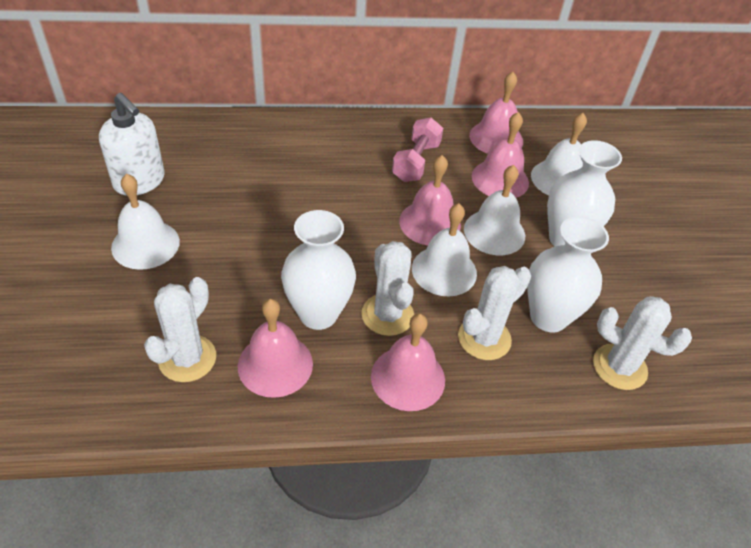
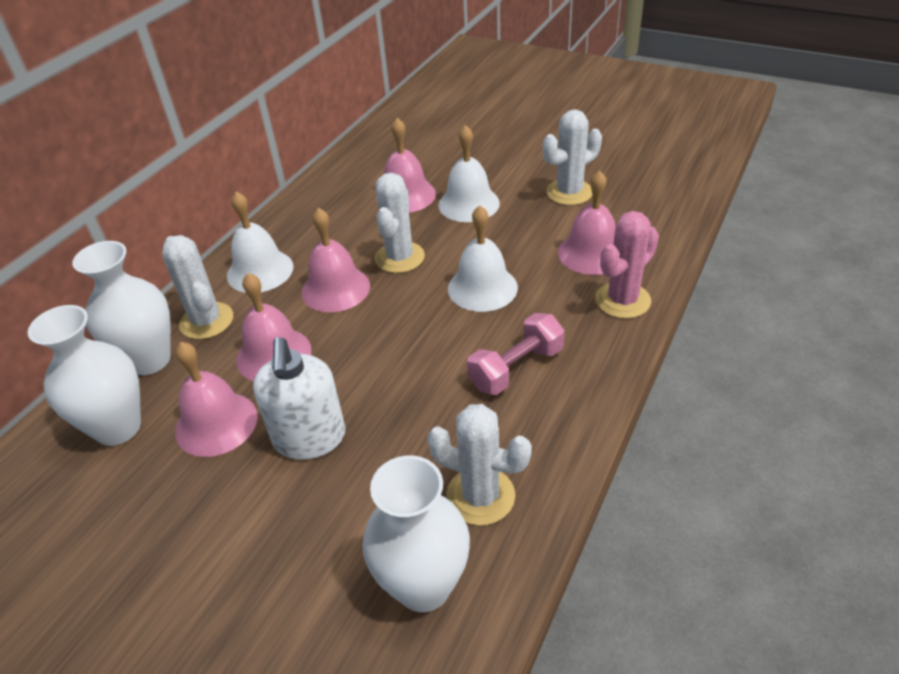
pink cactus: none = 0 -> [595,211,659,319] = 1
white bell: [111,174,180,270] [412,203,477,296] [464,165,525,255] [531,113,587,195] = 4 -> [227,191,293,293] [438,125,500,222] [448,205,518,312] = 3

